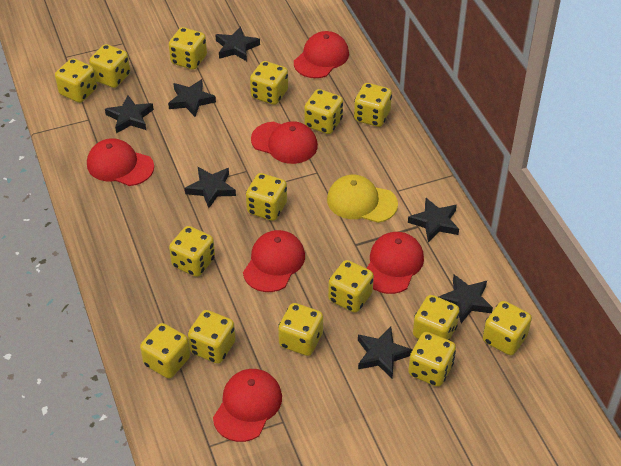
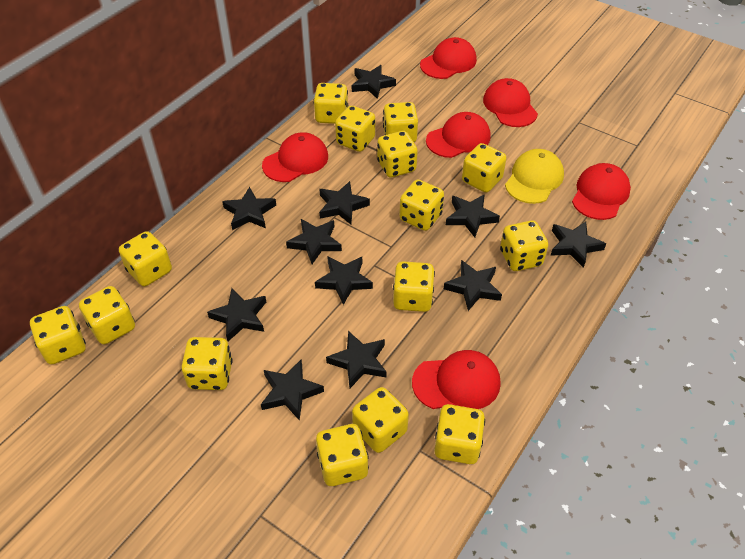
black star: [105,95,154,133] [168,79,216,117] [185,167,236,208] [215,26,260,61] [358,327,413,378] [408,198,459,242] [439,275,493,323] = 7 -> [207,288,266,341] [222,187,276,230] [261,360,324,421] [286,219,342,264] [315,256,373,305] [319,181,370,224] [326,331,387,388] [352,65,396,99] [444,260,502,311] [446,194,500,238] [551,221,606,268] = 11

